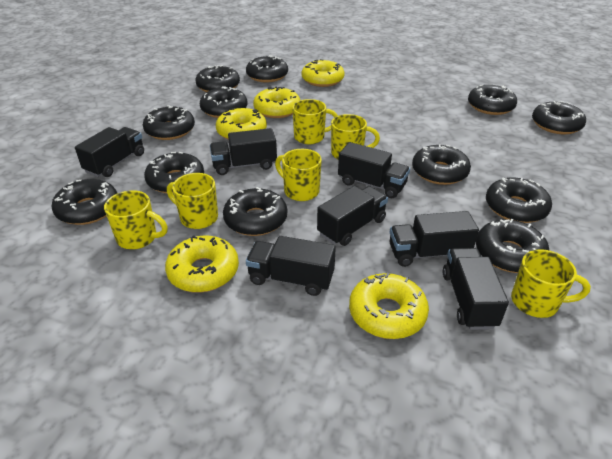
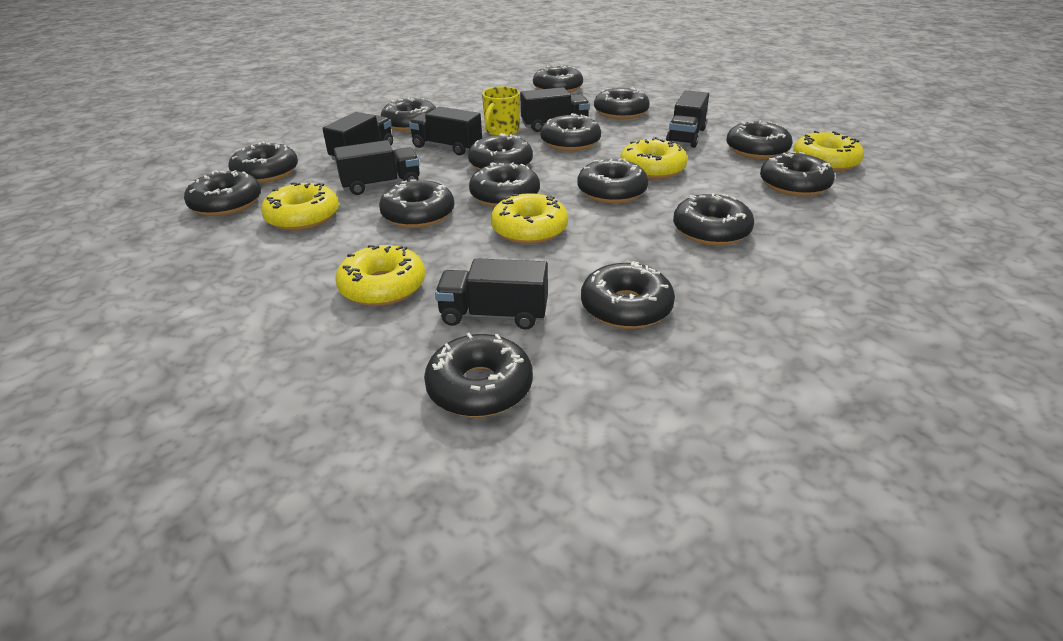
black donut: [52,179,117,225] [143,105,195,140] [144,152,204,193] [195,65,240,92] [200,86,248,118] [223,187,287,236] [246,55,288,83] [412,145,471,185] [468,85,517,115] [476,219,550,273] [486,177,552,223] [532,101,586,134] = 12 -> [184,170,261,216] [228,142,298,183] [379,179,454,228] [381,97,436,131] [424,333,533,417] [468,133,533,170] [469,162,540,207] [533,65,583,93] [540,113,601,151] [577,158,648,203] [581,261,675,329] [594,87,650,119] [673,193,754,246] [726,121,792,159] [760,152,835,197] = 15
black truck: [75,127,144,177] [210,128,277,175] [246,236,336,296] [317,186,388,246] [338,142,410,198] [390,211,479,267] [443,248,509,330] = 7 -> [322,112,393,160] [334,140,420,195] [409,106,482,155] [435,258,548,329] [520,87,590,132] [666,90,709,148] = 6
yellow mug: [104,190,168,249] [167,173,218,229] [275,149,322,201] [292,99,338,144] [331,114,380,160] [511,249,591,318] = 6 -> [482,86,520,136] = 1

